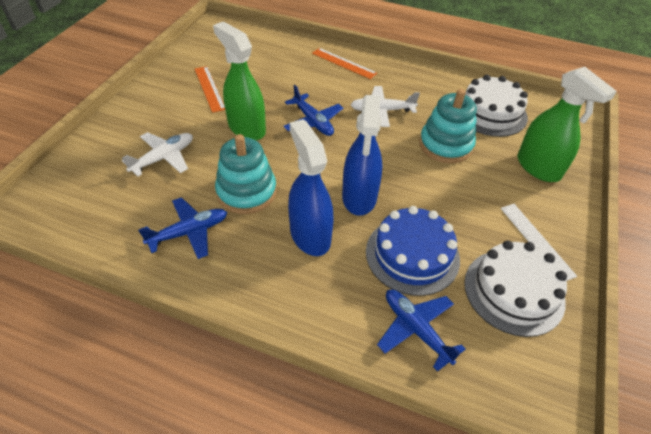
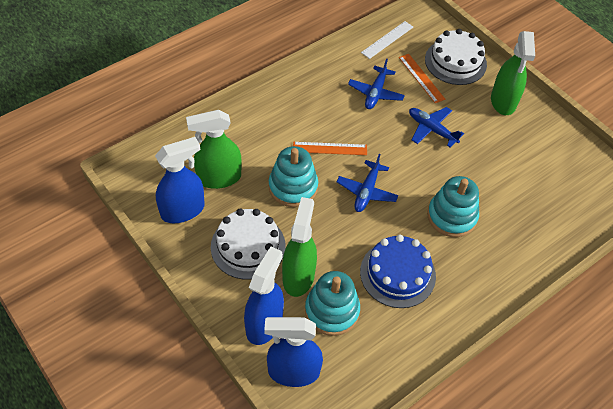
blue spray bottle: [288,119,334,256] [342,95,382,216] = 2 -> [155,137,205,223] [244,247,284,345] [264,317,323,387] = 3
green spray bottle: [213,21,266,141] [517,67,617,182] = 2 -> [186,110,242,189] [282,197,317,297] [491,31,535,115] = 3
turquoise stacking toy: [215,134,277,214] [419,89,477,163] = 2 -> [269,146,318,207] [305,271,360,336] [427,176,479,237] = 3
white plane: [122,132,193,176] [351,86,420,127] = 2 -> none = 0

